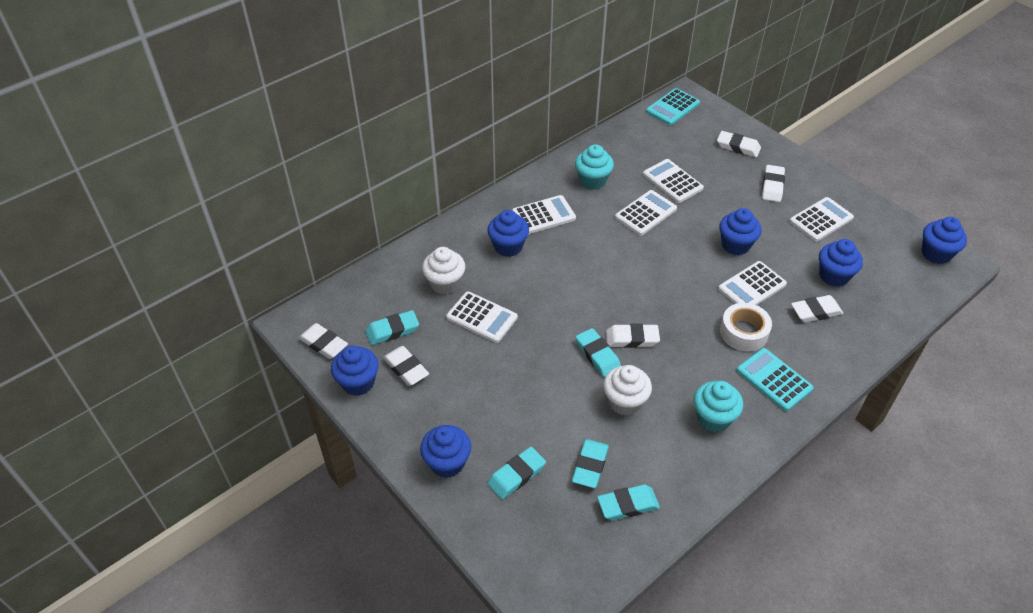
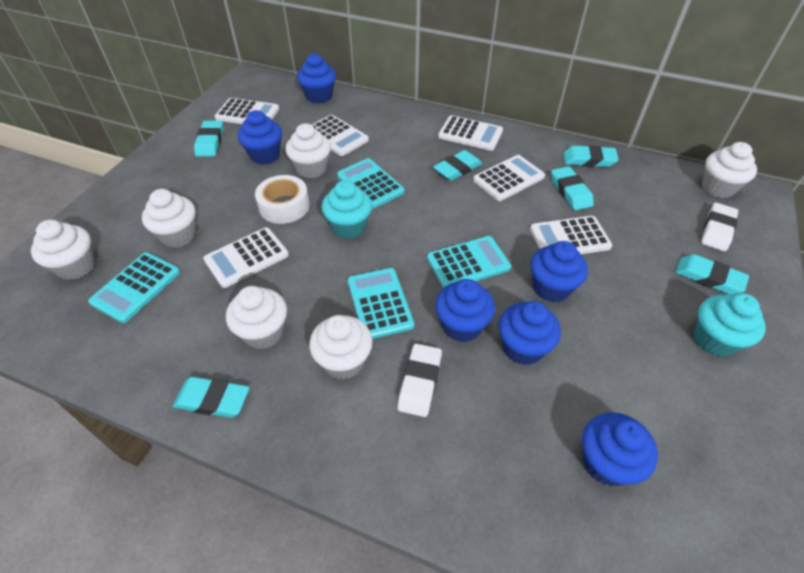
turquoise calculator: [646,88,700,125] [737,348,814,411] = 2 -> [88,252,180,323] [337,158,404,209] [348,268,414,339] [427,236,511,288] = 4
turquoise eraser: [366,310,419,345] [487,447,546,499] [572,439,609,488] [576,328,621,377] [597,485,660,520] = 5 -> [173,377,249,418] [194,120,224,157] [433,150,482,181] [551,166,594,210] [563,145,619,167] [675,254,749,294] = 6
white cupcake: [422,247,465,295] [603,365,652,416] = 2 -> [31,220,96,280] [142,189,196,248] [226,286,287,349] [285,123,331,179] [309,315,373,380] [702,142,757,198] = 6
white eraser: [298,323,348,359] [383,346,429,386] [606,323,660,348] [717,131,761,157] [762,165,785,202] [791,295,843,322] = 6 -> [397,344,442,417] [701,202,738,251] = 2

